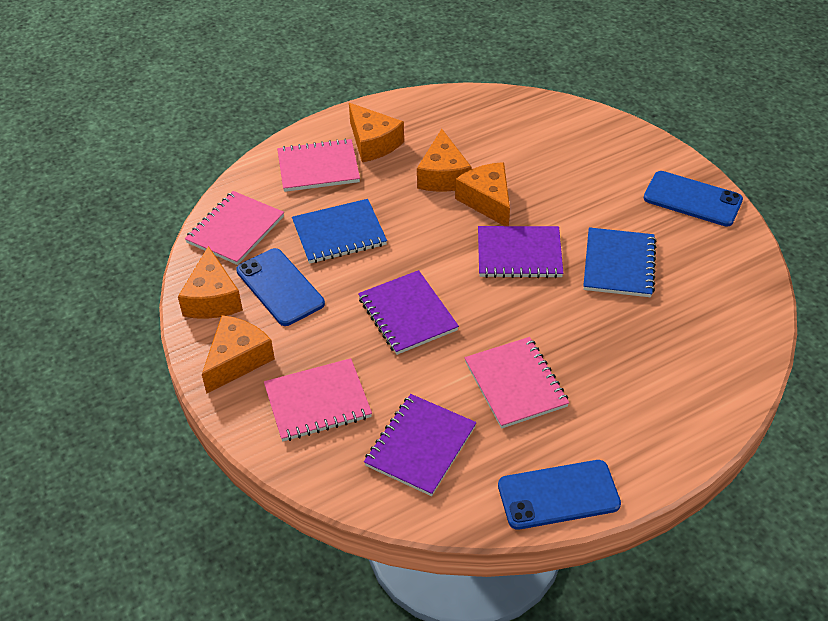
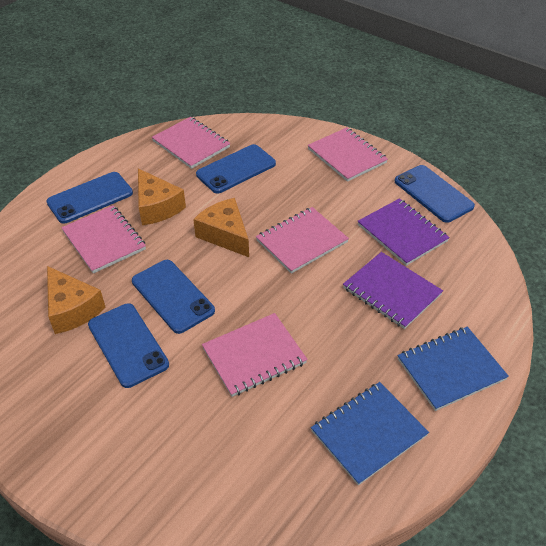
blue phone: [236,248,325,326] [498,460,621,530] [644,171,743,227] = 3 -> [46,172,133,224] [88,303,169,388] [132,260,215,334] [196,144,276,193] [395,165,475,223] = 5
orange cheese: [178,246,243,319] [202,315,275,394] [349,103,404,162] [417,129,472,192] [455,162,510,226] = 5 -> [47,266,106,334] [138,168,186,225] [193,198,249,257] = 3
pink notebook: [185,191,284,265] [264,358,372,441] [277,139,360,192] [465,337,569,429] = 4 -> [61,205,146,274] [152,117,230,169] [202,313,308,397] [256,207,349,274] [308,128,388,182] = 5
purple notebook: [358,270,459,355] [364,394,477,496] [478,226,563,278] = 3 -> [343,252,443,329] [358,198,450,266] = 2

